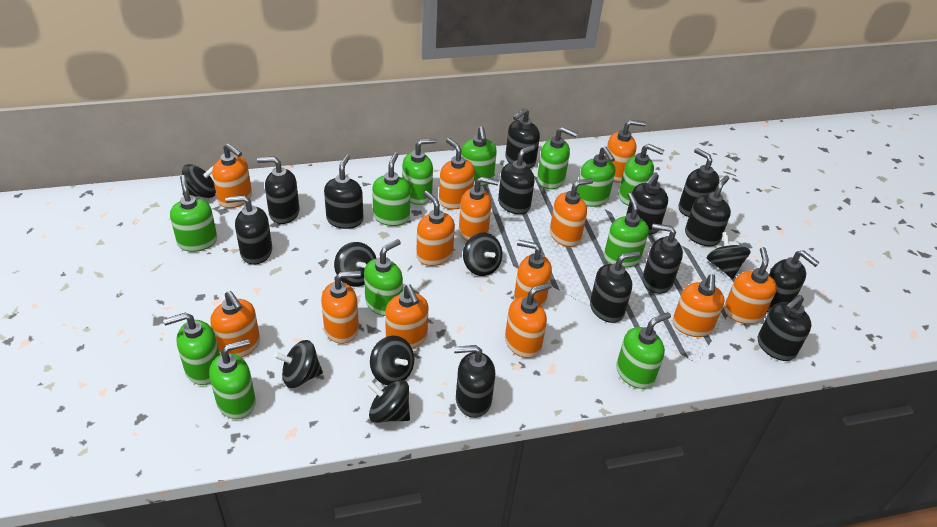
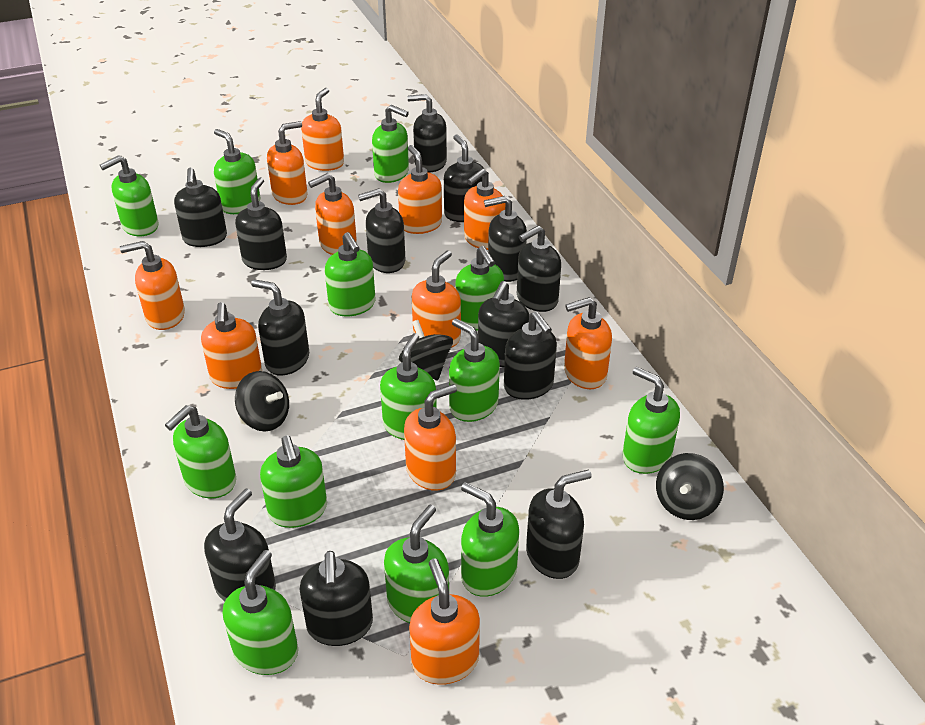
black spinning top: [182,164,216,198] [274,340,323,388] [334,242,376,287] [367,380,410,423] [370,336,414,385] [463,232,502,276] [707,232,751,279] = 7 -> [235,371,289,431] [399,320,453,381] [656,453,724,520] = 3
green soap dispenser: [163,313,220,385] [170,175,217,252] [209,339,256,419] [364,239,403,316] [372,152,410,226] [402,138,437,205] [461,126,497,186] [537,127,578,189] [577,146,615,207] [604,193,649,268] [616,312,671,389] [619,144,664,206] = 12 -> [100,155,158,236] [165,405,236,498] [214,129,260,214] [223,550,298,675] [260,435,327,528] [325,232,375,316] [372,105,409,183] [380,333,437,440] [384,505,449,623] [449,318,500,422] [455,246,504,331] [461,482,519,597] [622,367,680,474] = 13
orange soap dispenser: [210,291,260,358] [212,143,252,208] [321,271,361,344] [385,285,428,349] [416,191,455,266] [439,138,475,209] [459,177,499,241] [505,282,552,358] [514,240,552,307] [550,178,593,247] [605,120,646,183] [673,274,725,337] [724,247,777,324] = 13 -> [120,241,185,330] [201,302,262,389] [267,121,308,205] [301,88,344,171] [308,173,357,255] [398,145,442,234] [404,384,457,491] [409,559,480,685] [412,251,461,348] [464,169,505,250] [564,297,612,389] = 11

